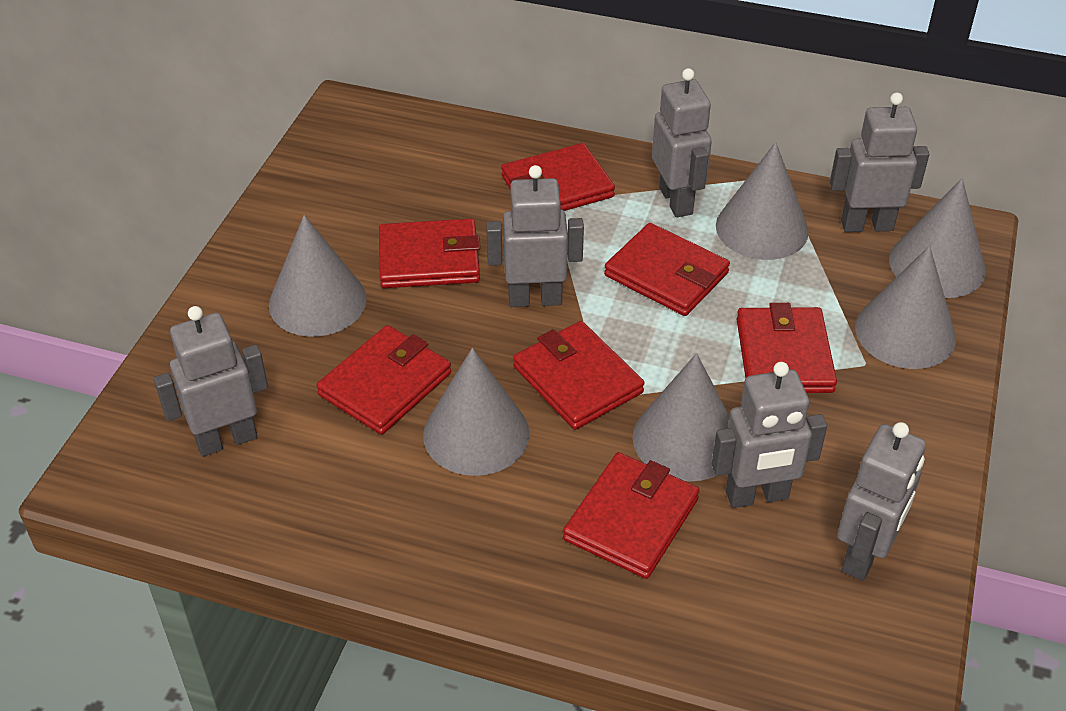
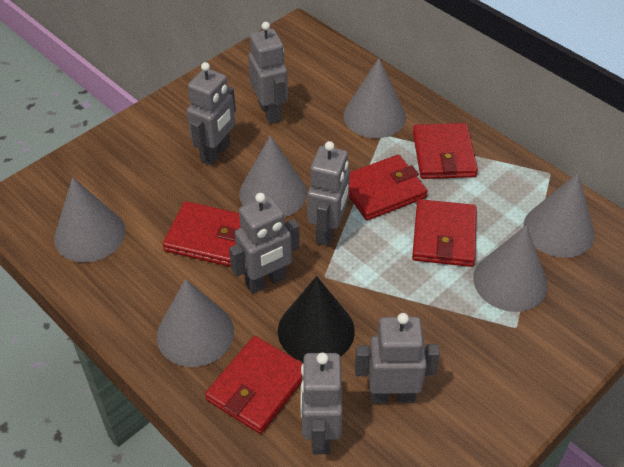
black cone: none = 0 -> [278,276,355,362] = 1
red wallet: [316,325,451,435] [379,219,481,288] [501,143,615,211] [513,321,644,430] [563,452,700,579] [604,223,730,316] [737,303,837,393] = 7 -> [162,201,241,267] [205,336,304,434] [349,155,428,221] [412,199,477,267] [413,123,478,179] = 5

